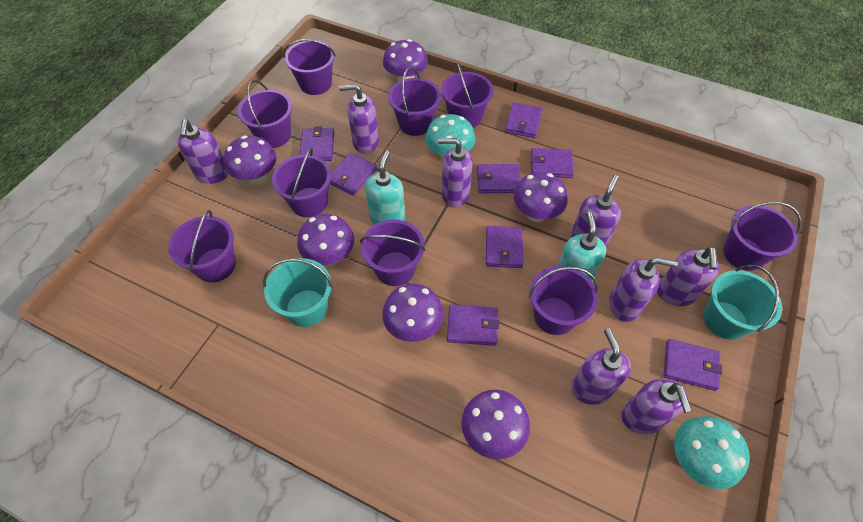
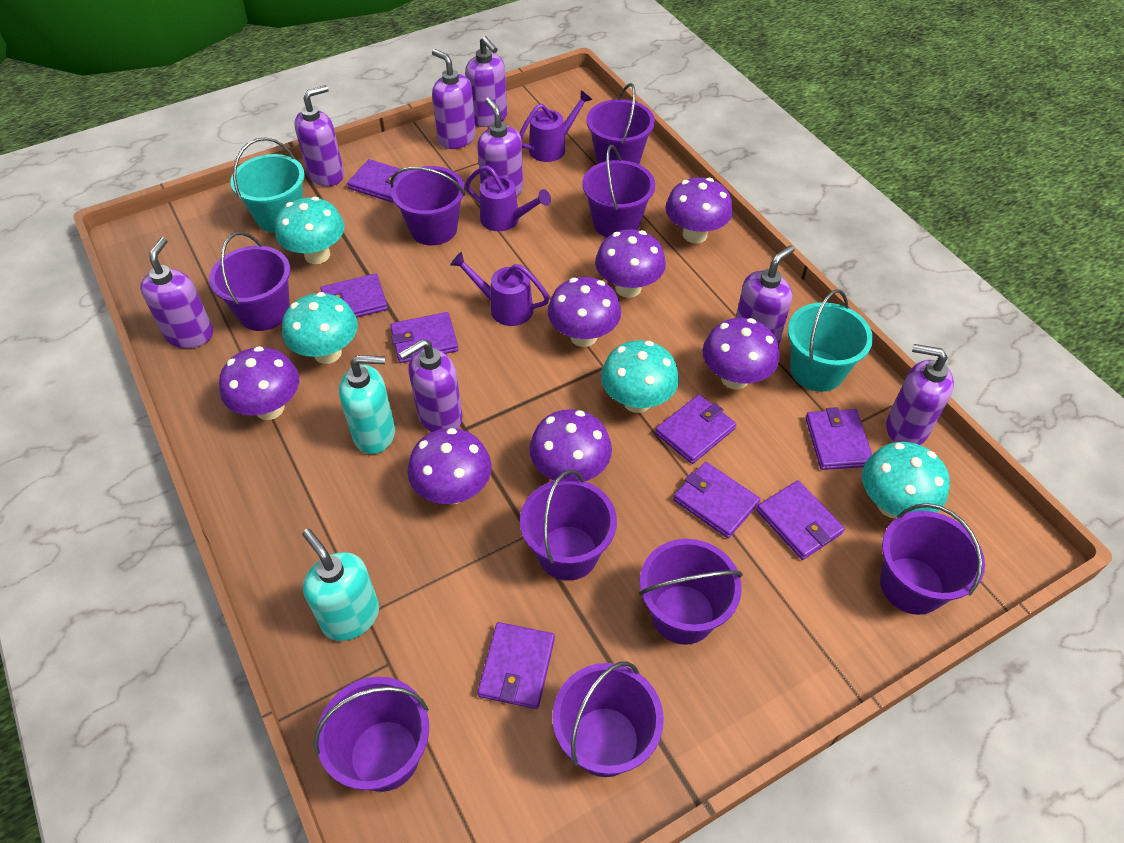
purple mushroom: [224,136,277,185] [297,214,354,266] [382,284,444,342] [383,39,428,82] [461,390,530,459] [514,172,568,222] = 6 -> [219,346,299,420] [408,428,492,504] [529,409,612,481] [548,277,621,347] [595,229,666,298] [665,177,733,243] [703,318,780,390] = 7
purple watering can: none = 0 -> [450,252,549,326] [465,165,551,231] [519,90,593,162] = 3
turquoise mushroom: [426,114,475,160] [674,416,750,489] = 2 -> [275,197,345,264] [282,292,358,364] [601,340,679,413] [862,442,950,518] = 4

